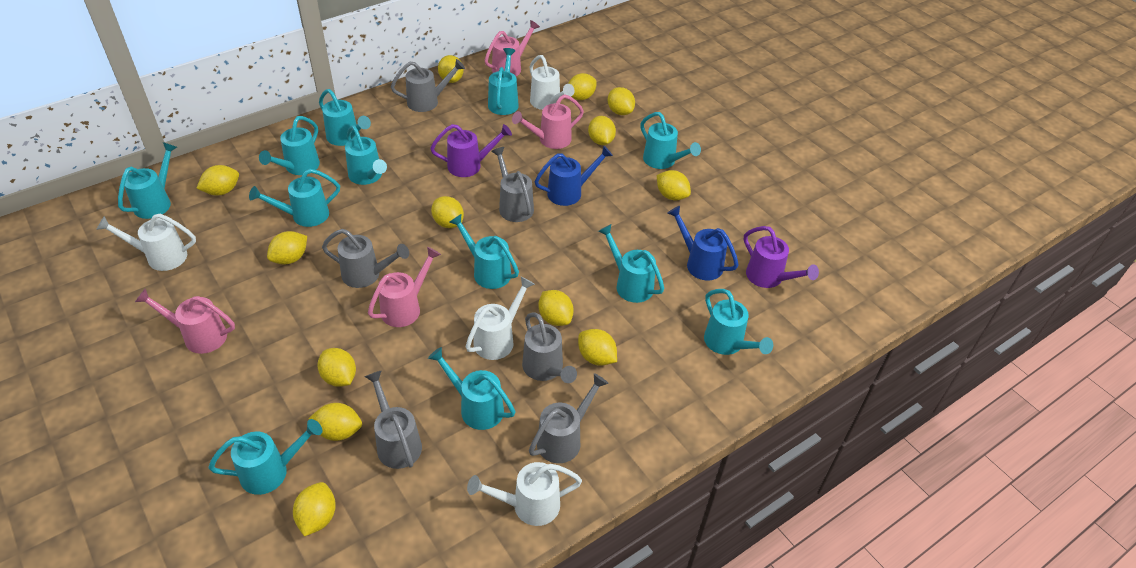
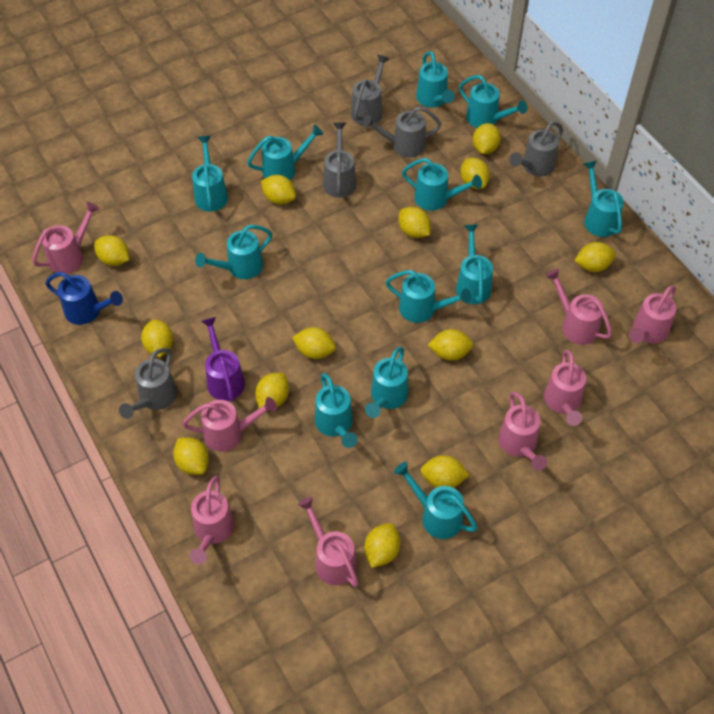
blue watering can: [534,145,613,206] [668,206,739,280] = 2 -> [45,272,123,325] = 1
grey watering can: [322,229,409,288] [364,370,422,469] [391,59,465,112] [491,147,534,222] [522,312,577,383] [529,373,609,463] = 6 -> [119,348,177,419] [323,123,356,198] [351,55,389,125] [363,106,441,157] [509,121,563,176] = 5
pink watering can: [135,289,235,354] [368,247,441,327] [485,20,540,76] [512,94,584,149] = 4 -> [32,202,99,274] [182,397,277,452] [190,476,235,564] [298,497,359,587] [498,392,547,471] [544,350,586,426] [546,269,612,345] [629,285,676,343] = 8
purple watering can: [430,124,512,177] [744,226,819,288] = 2 -> [202,317,245,401] = 1
white watering can: [96,214,196,271] [465,276,535,360] [467,462,582,526] [530,55,575,110] = 4 -> none = 0

